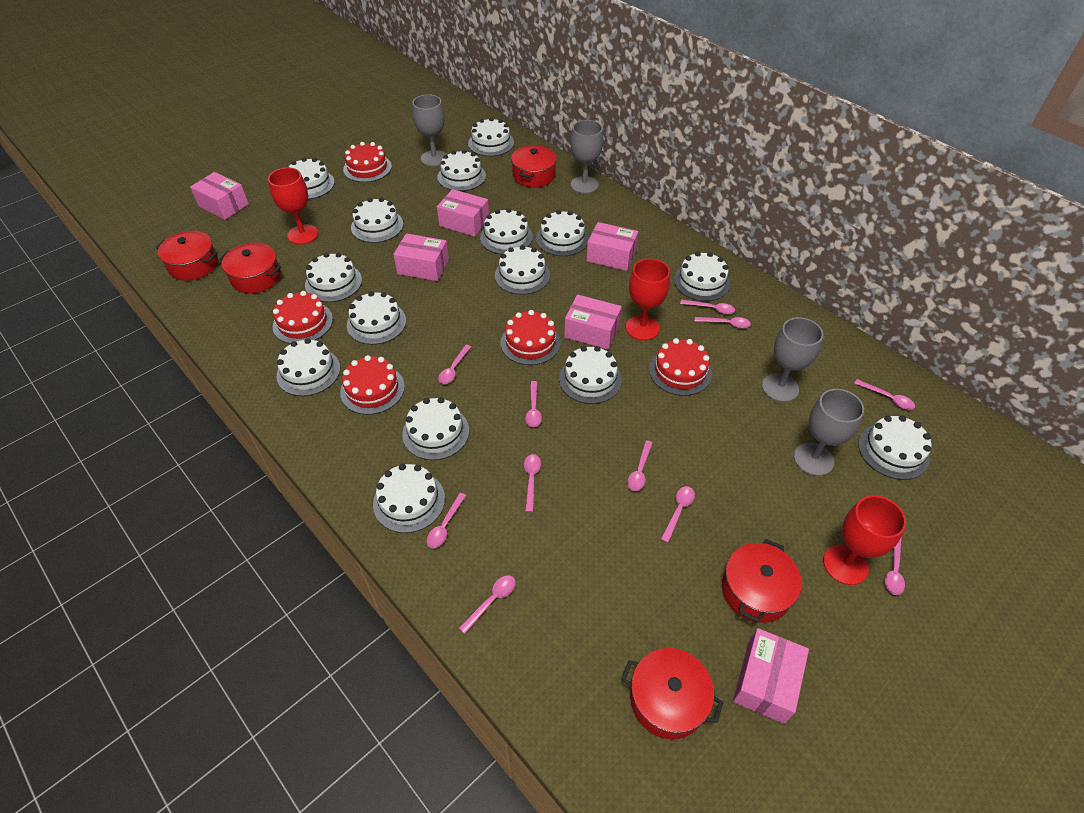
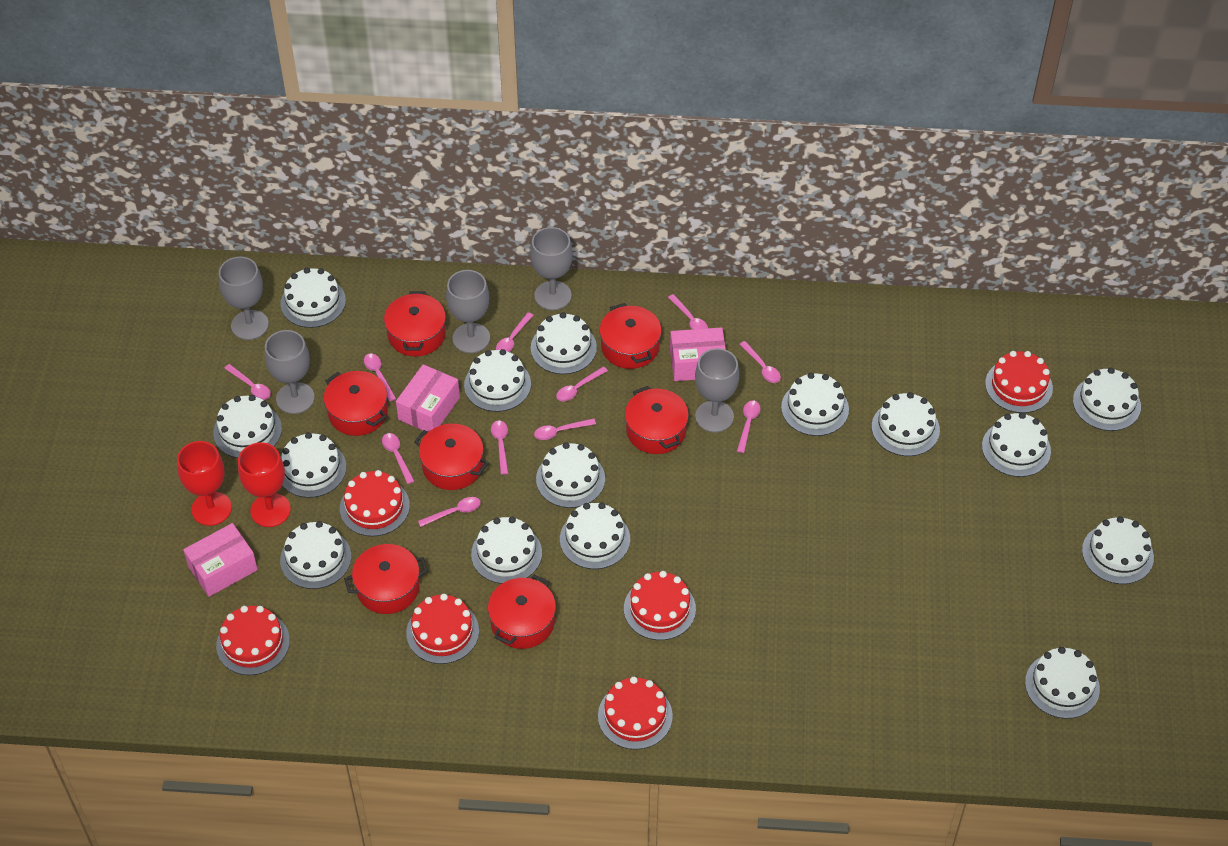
grey goblet: [412,94,447,166] [570,120,604,194] [762,317,823,402] [794,389,864,476] = 4 -> [219,256,269,340] [265,330,315,414] [446,270,490,353] [530,227,573,310] [695,348,739,432] = 5
pink box: [190,172,249,220] [393,233,449,281] [437,189,489,237] [564,295,622,350] [586,222,638,271] [733,628,809,724] = 6 -> [183,523,258,597] [396,364,460,432] [670,327,726,381] = 3
red cake: [273,291,333,344] [340,355,405,415] [343,142,392,182] [500,310,561,365] [649,338,712,396] = 5 -> [216,606,290,675] [340,470,410,536] [406,594,479,664] [598,677,673,750] [624,571,696,640] [985,351,1053,413] = 6
red goblet: [268,167,318,244] [626,258,670,341] [823,495,906,585] = 3 -> [177,441,232,526] [238,442,291,527] = 2
red pot: [156,231,218,281] [219,243,281,294] [511,145,557,188] [621,648,724,739] [722,539,802,623] = 5 -> [324,371,388,436] [344,544,428,614] [384,291,446,356] [414,424,489,490] [488,575,556,649] [599,303,662,369] [625,386,689,454] = 7

